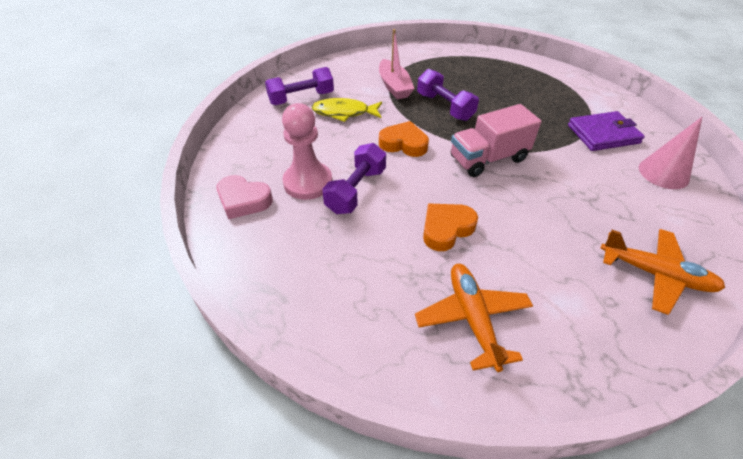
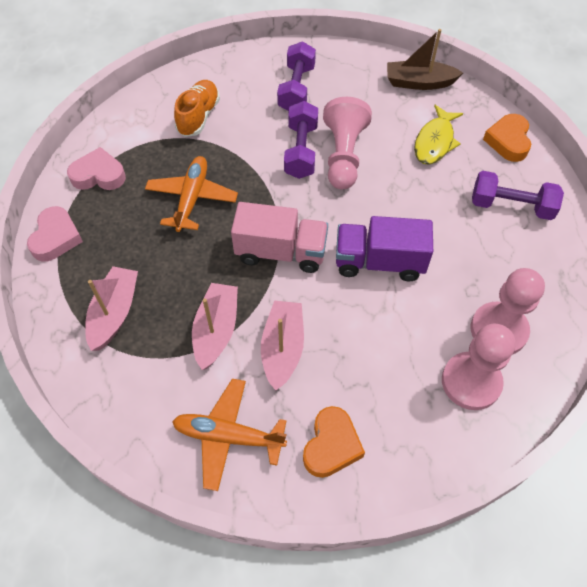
brown boat: none = 0 -> [387,29,463,90] = 1
orange shoe: none = 0 -> [174,80,220,137] = 1
pink boat: [379,29,415,99] = 1 -> [85,266,138,351] [192,283,238,370] [261,301,304,391] = 3
pink cone: [639,117,702,189] = 1 -> none = 0
pink heart: [216,175,273,219] = 1 -> [27,206,83,262] [67,147,126,190] = 2
pink pawn: [282,103,332,200] = 1 -> [323,97,372,189] [442,323,516,410] [471,268,545,355] = 3
purple truck: none = 0 -> [336,216,433,281] = 1
purple wallet: [568,111,645,151] = 1 -> none = 0

